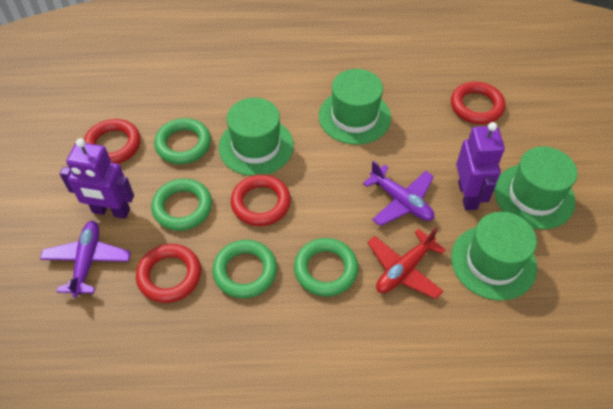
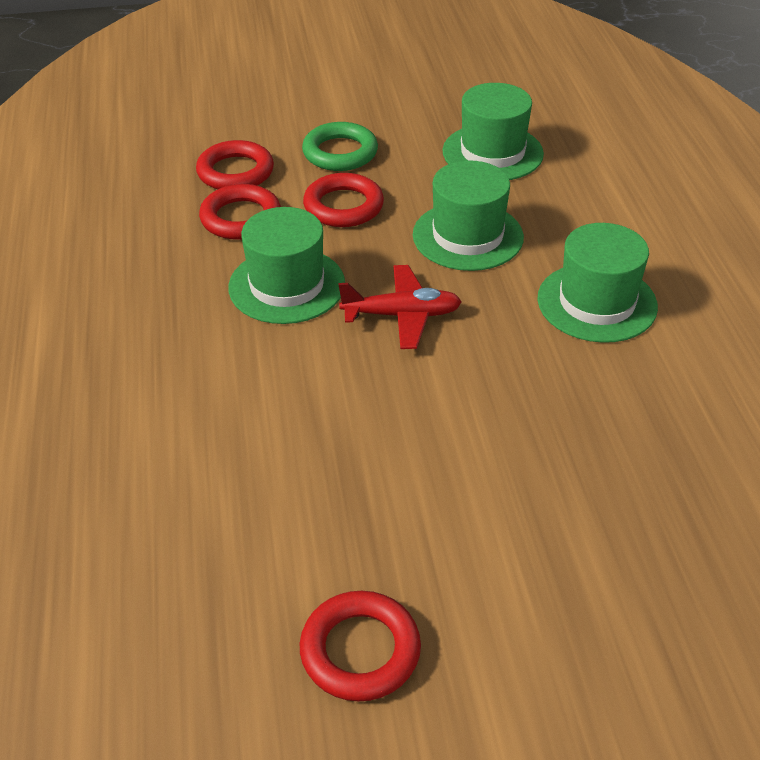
green ring: [151,179,212,231] [154,118,211,164] [213,240,277,298] [294,238,358,296] = 4 -> [302,122,378,171] = 1
purple plane: [40,221,131,298] [363,161,434,226] = 2 -> none = 0
purple robot: [60,138,134,219] [456,122,505,210] = 2 -> none = 0

